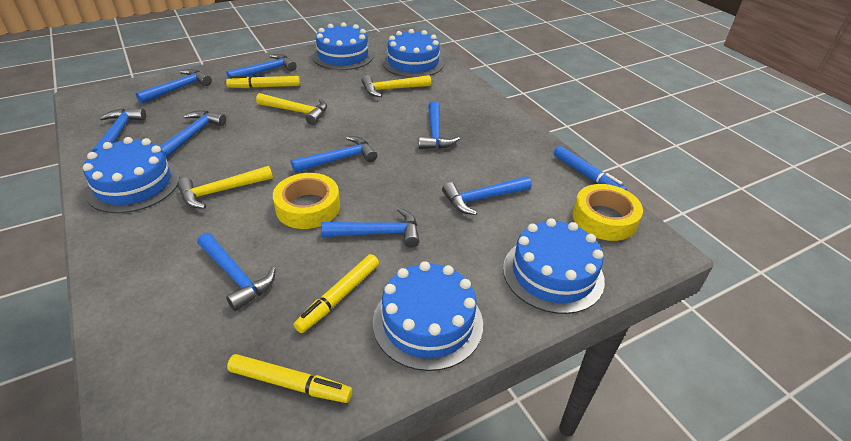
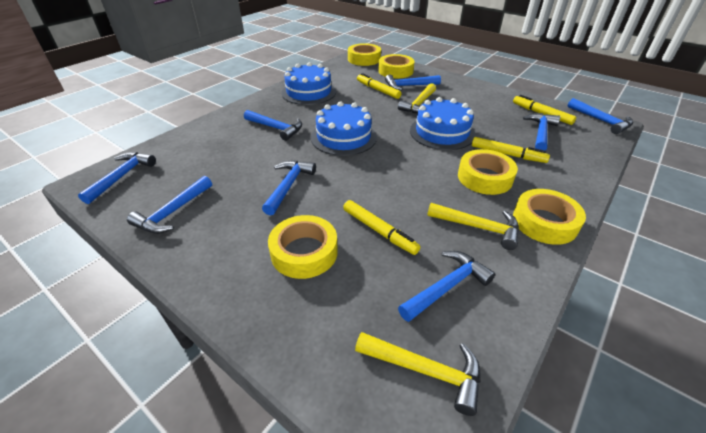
blue cake: [83,137,180,213] [312,22,374,70] [373,261,483,371] [383,29,444,78] [503,218,605,314] = 5 -> [281,62,336,105] [311,101,377,156] [410,97,475,150] = 3
blue hammer: [91,108,146,152] [135,69,212,104] [159,110,226,158] [197,233,276,311] [226,54,297,79] [291,136,377,173] [321,208,419,247] [419,101,460,149] [442,176,531,215] = 9 -> [78,152,156,204] [127,176,212,234] [244,110,302,141] [262,160,316,215] [385,74,441,91] [398,251,495,322] [523,113,560,150] [568,98,633,134] = 8
blue marker: [554,146,627,190] = 1 -> none = 0
yellow marker: [226,76,300,88] [227,354,352,403] [294,254,379,333] = 3 -> [343,200,420,255] [357,73,401,99] [472,137,550,163] [513,95,576,125] = 4
yellow tape: [273,173,340,229] [573,184,643,241] = 2 -> [268,215,338,279] [348,43,381,66] [378,54,415,78] [458,149,518,195] [513,189,586,245] = 5

